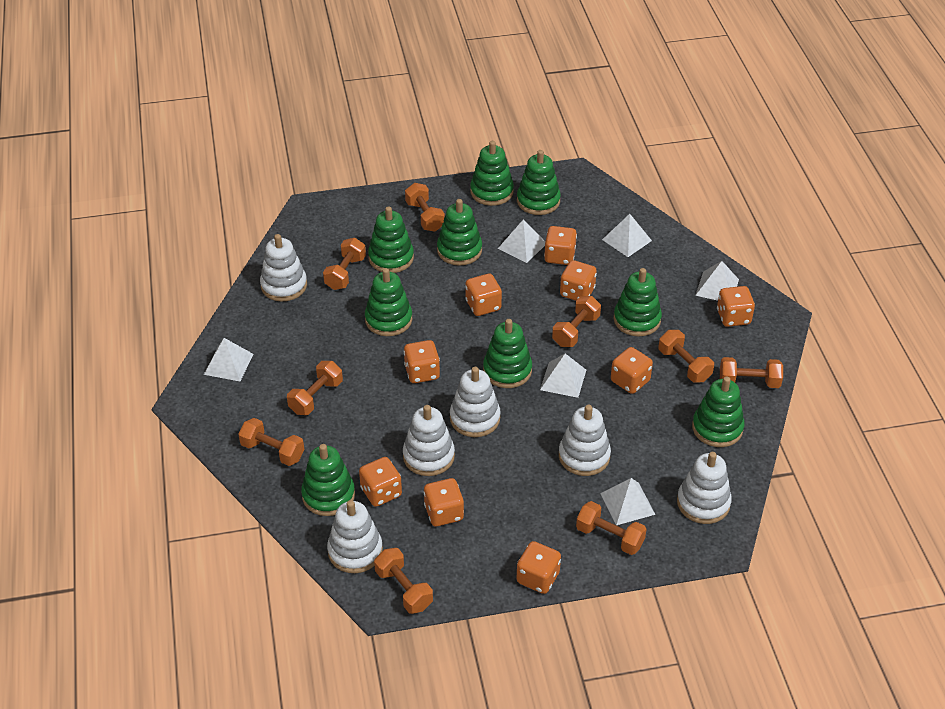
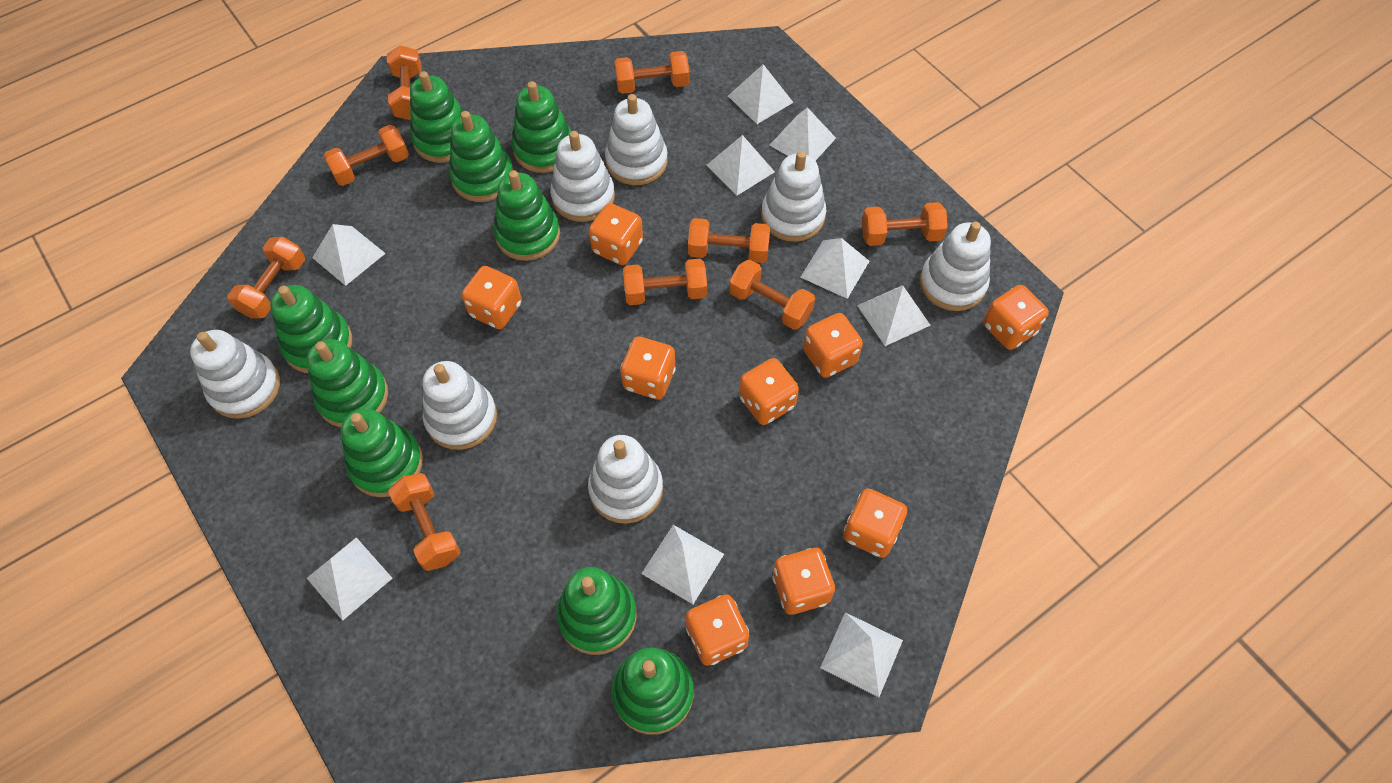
white pyramid: [204,338,254,381] [498,219,545,263] [540,354,586,398] [600,478,655,525] [602,214,652,257] [695,261,739,301] = 6 -> [307,537,392,621] [312,224,386,286] [641,525,724,604] [706,135,775,196] [728,64,794,124] [769,107,836,161] [800,238,869,299] [820,612,903,697] [857,286,931,346] = 9
white stacking toy: [260,234,307,302] [327,500,383,573] [403,405,455,476] [450,367,500,437] [559,405,611,476] [677,452,732,524] = 6 -> [190,330,280,419] [423,361,497,450] [550,131,615,222] [588,435,663,524] [605,94,668,185] [761,151,826,242] [920,222,991,311] = 7

